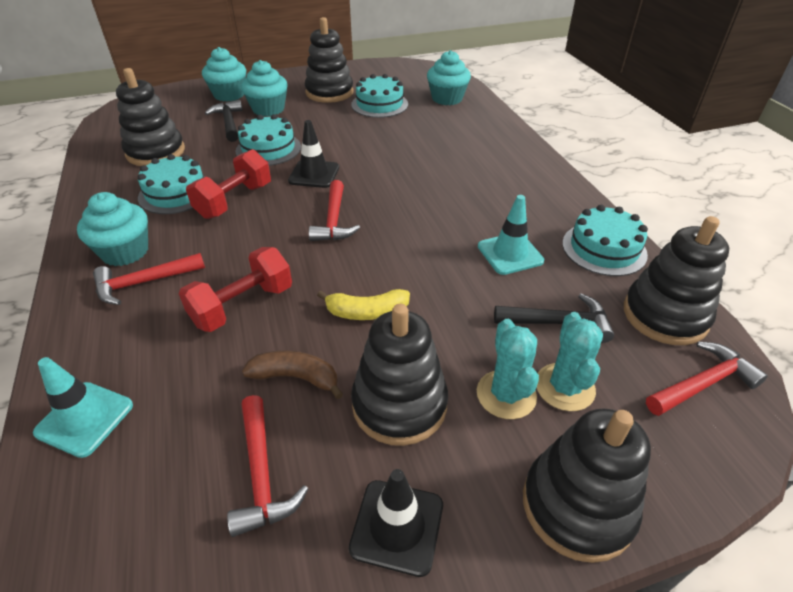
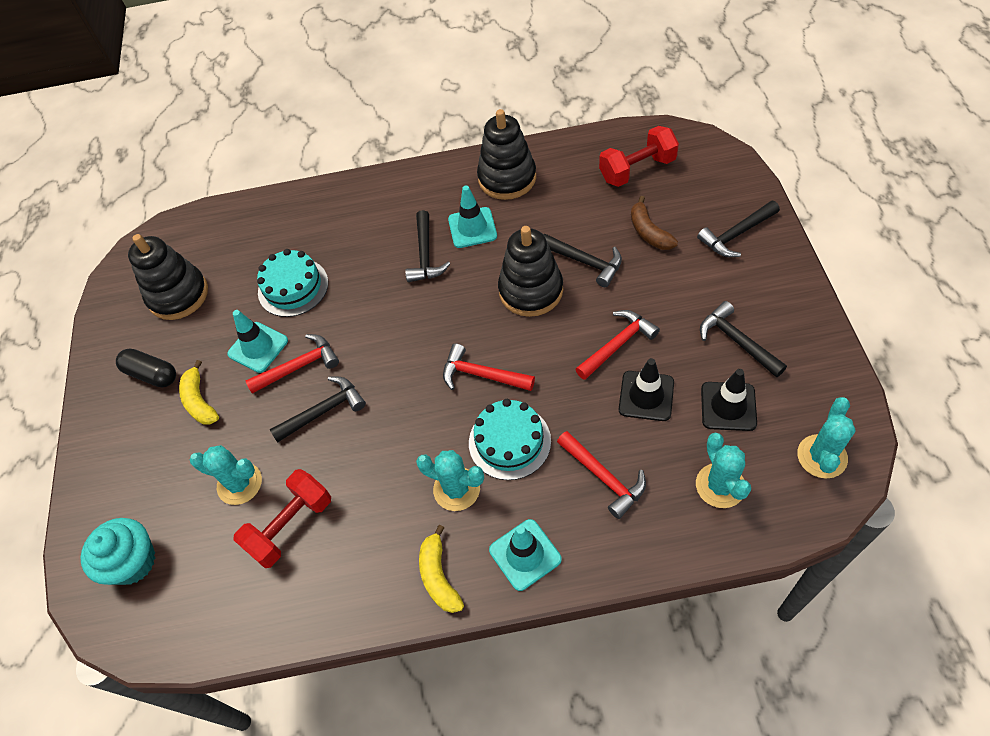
black capsule: none = 0 -> [116,348,176,387] = 1
black hammer: [205,100,243,142] [494,293,614,343] = 2 -> [270,376,366,442] [405,210,451,282] [543,234,622,287] [697,200,780,257] [700,301,787,378] = 5
black stacking toy: [116,68,185,166] [305,17,354,103] [351,304,448,446] [523,409,651,563] [624,216,729,345] = 5 -> [128,234,208,320] [477,109,536,200] [498,226,563,317] = 3
turquoise cactus: [477,319,539,419] [537,312,603,411] = 2 -> [190,445,262,505] [416,450,484,511] [696,433,751,508] [797,397,856,478] = 4
turquoise cake: [138,154,205,214] [236,114,301,166] [351,74,408,118] [562,205,648,276] = 4 -> [257,249,328,317] [469,399,551,480] = 2
turquoise cupcake: [77,192,148,266] [202,47,246,101] [242,60,288,116] [427,50,471,105] = 4 -> [81,518,155,585] = 1
turquoise traffic cone: [33,357,133,458] [478,195,544,275] = 2 -> [227,310,288,373] [448,186,497,248] [489,519,562,591] = 3
yellow banana: [317,289,410,320] = 1 -> [179,360,219,425] [419,525,464,613] = 2

